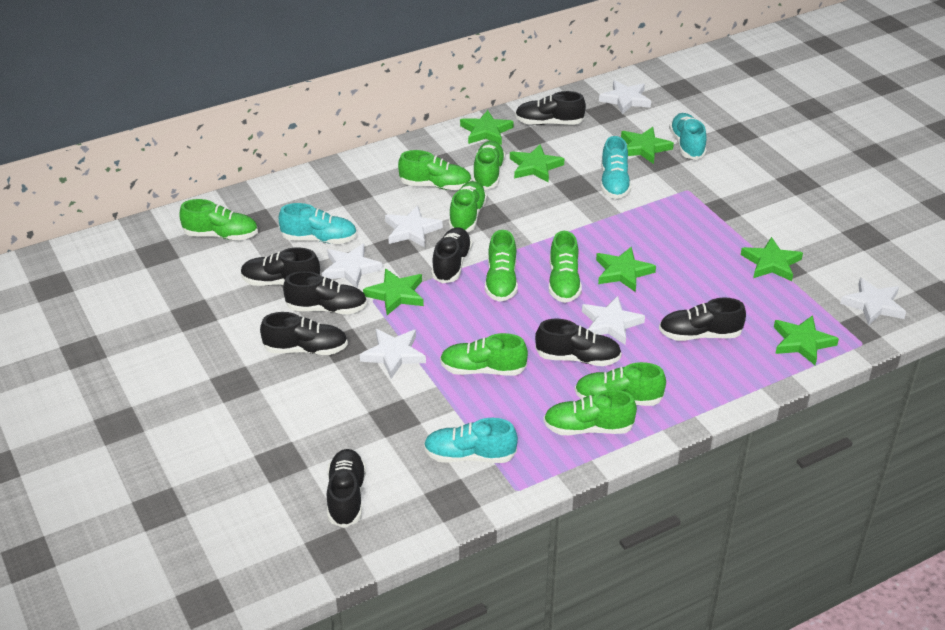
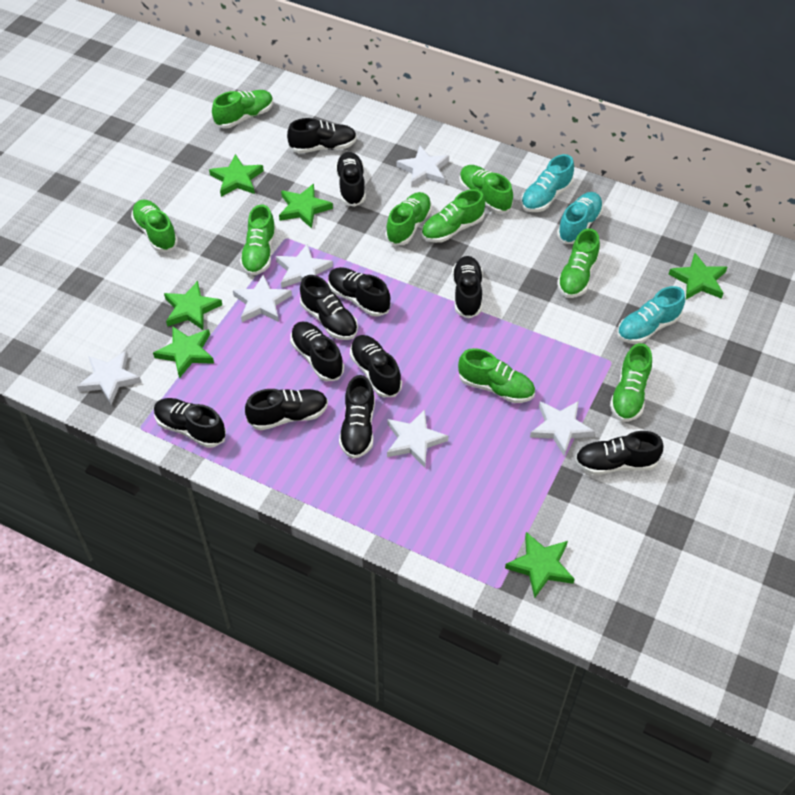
black shoe: [241,247,320,286] [260,312,348,355] [283,271,367,314] [327,449,366,528] [431,227,472,283] [515,91,586,125] [535,319,622,366] [659,298,746,341] = 8 -> [154,398,226,448] [245,389,328,430] [287,118,357,153] [290,322,344,381] [300,275,358,340] [328,267,391,317] [335,152,366,207] [339,375,375,459] [350,335,402,397] [452,256,483,319] [575,431,663,475] = 11
green star: [363,269,424,315] [460,110,513,145] [510,144,564,183] [596,246,656,292] [621,127,674,164] [741,237,803,281] [774,315,839,365] = 7 -> [153,326,214,378] [164,281,222,330] [209,154,264,197] [279,184,333,229] [505,532,575,598] [668,253,727,299] = 6
turquoise shoe: [279,203,357,244] [424,418,518,463] [601,136,631,199] [669,113,707,160] = 4 -> [521,154,574,212] [557,192,603,244] [617,286,685,344] = 3

